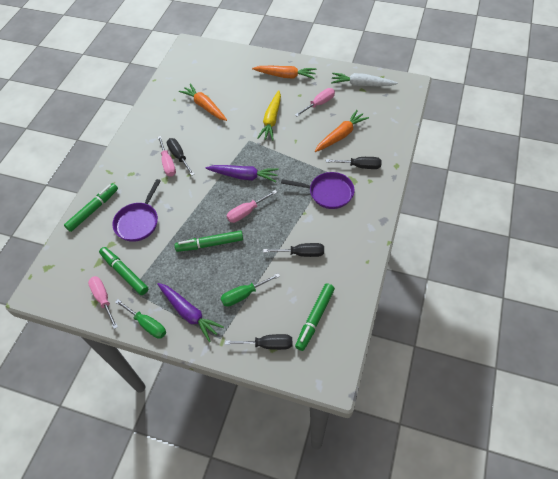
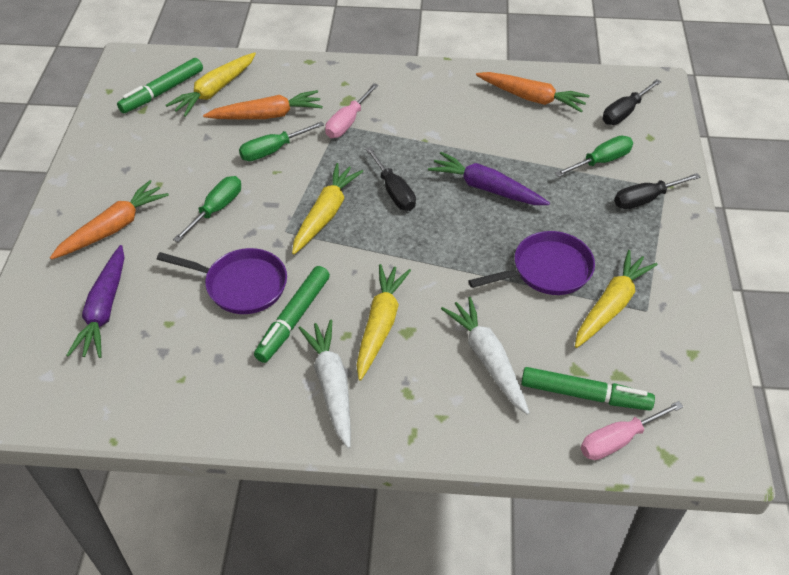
black screwdriver: [167,138,195,176] [225,334,292,350] [263,243,324,257] [326,157,382,169] = 4 -> [365,147,416,211] [603,79,661,125] [614,173,700,209] = 3
green marker: [64,183,118,232] [99,247,148,295] [175,230,243,252] [295,283,335,351] = 4 -> [117,58,203,113] [254,266,330,363] [521,367,655,411] = 3
green screwdriver: [115,299,166,339] [221,273,280,306] = 2 -> [173,176,241,242] [239,121,324,161] [555,136,633,177] = 3
pink screwdriver: [88,276,118,329] [158,136,176,177] [227,190,277,223] [295,88,335,117] = 4 -> [325,83,379,138] [581,401,684,460] = 2
white carrot: [331,73,398,86] = 1 -> [299,320,351,449] [441,297,530,415] = 2
yellow carrot: [257,90,281,141] = 1 -> [166,52,256,117] [292,163,363,255] [356,264,411,381] [575,250,658,348] = 4

